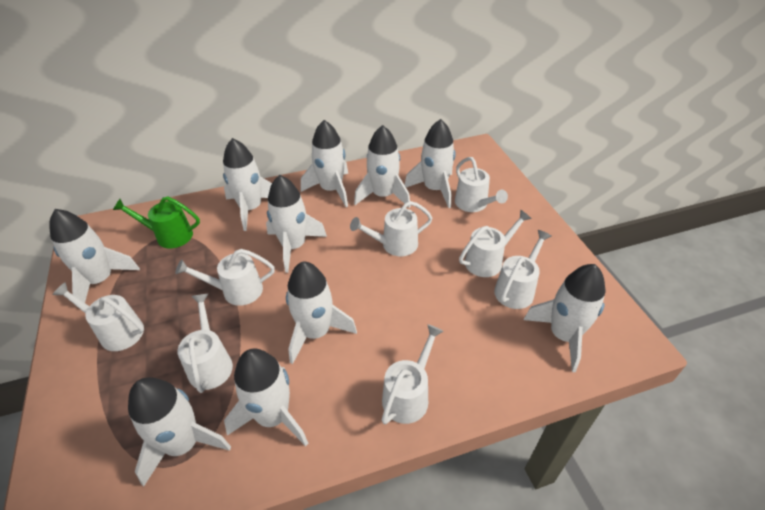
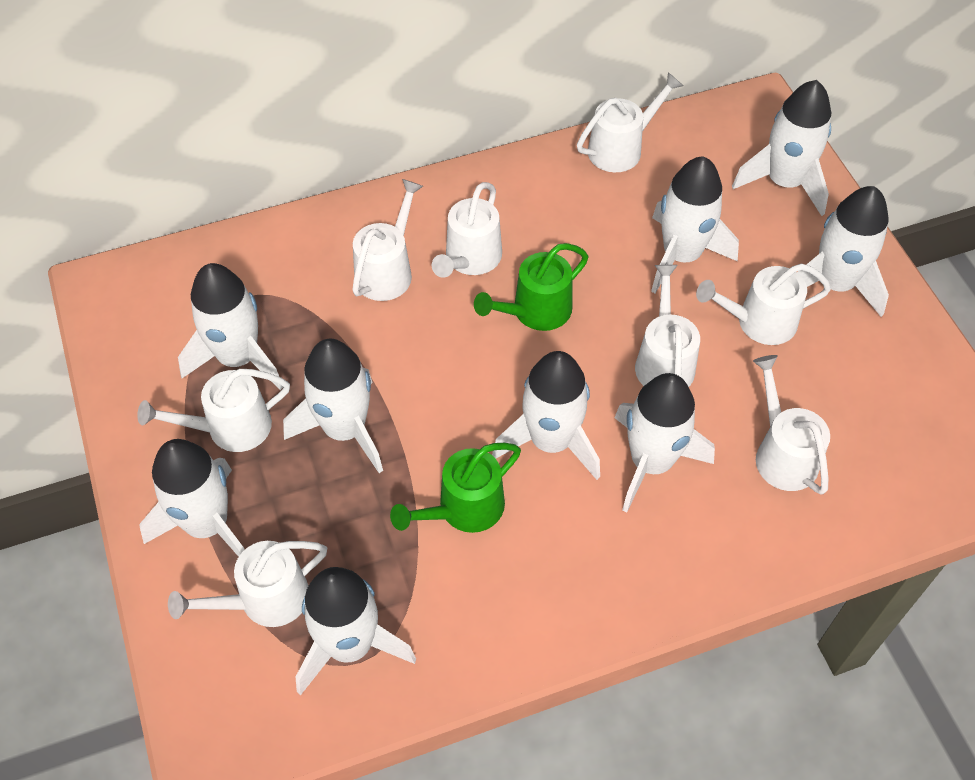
green watering can: [113,197,200,248] = 1 -> [390,443,521,533] [474,243,588,331] = 2
white rocket: [49,209,140,310] [128,377,231,486] [223,138,272,231] [224,348,309,446] [266,175,327,273] [286,261,357,364] [301,120,348,207] [354,125,411,208] [405,119,456,208] [523,264,605,372] = 10 -> [139,439,245,557] [178,263,283,390] [283,339,383,473] [296,567,416,695] [492,351,600,480] [615,373,715,513] [651,156,739,293] [732,80,831,216] [797,186,889,317] = 9

